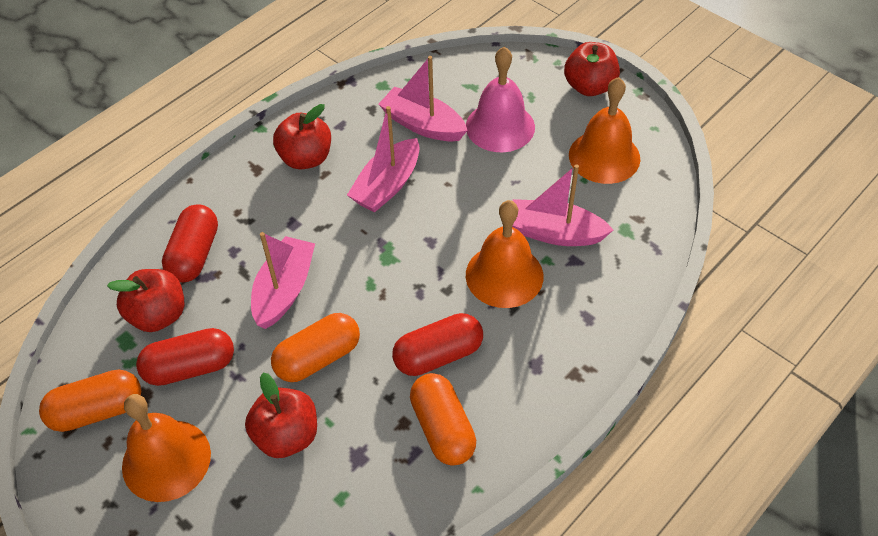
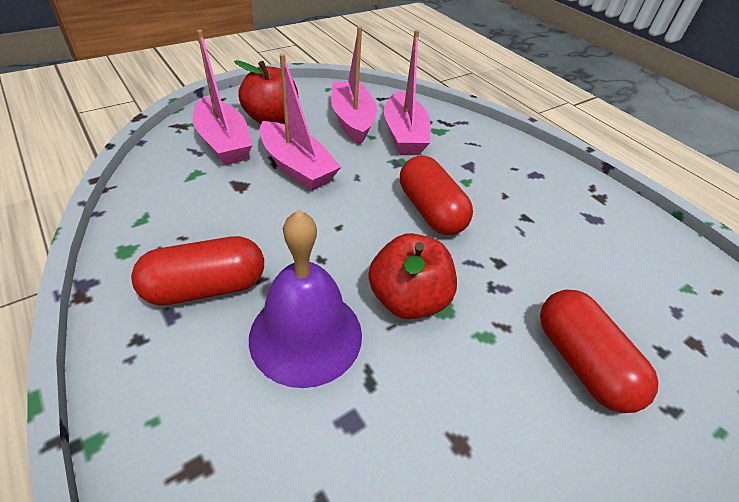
orange bell: [122,394,211,502] [466,200,543,308] [569,77,640,184] = 3 -> none = 0
orange capsule: [39,369,141,432] [271,313,360,382] [410,373,476,466] = 3 -> none = 0
pink bell: [466,47,535,152] = 1 -> none = 0
purple bell: none = 0 -> [249,210,362,388] = 1
red apple: [107,269,184,332] [245,373,317,458] [273,104,331,169] [564,42,620,96] = 4 -> [234,60,299,124] [368,233,457,319] = 2

